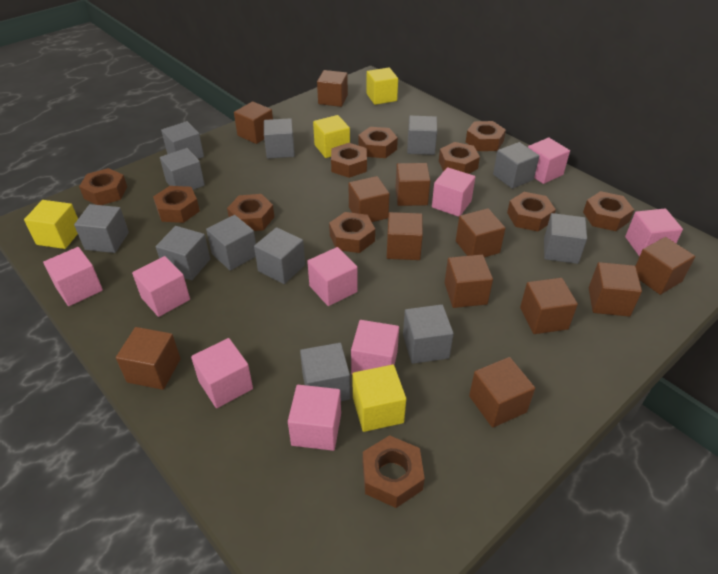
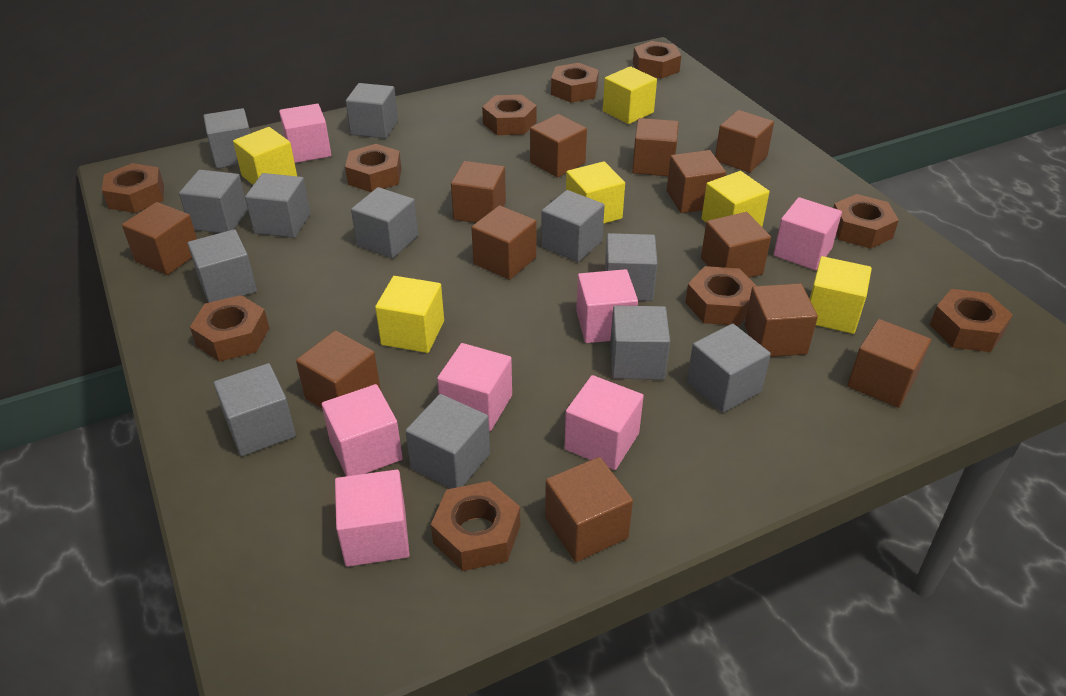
brown nut: [79,168,127,205] [153,186,200,223] [227,194,274,231] [329,212,375,253] [331,143,367,178] [358,127,398,158] [363,435,425,508] [439,142,480,174] [466,121,506,151] [507,192,556,231] [583,191,634,231] = 11 -> [102,163,164,213] [190,295,269,362] [345,144,401,192] [431,481,520,571] [482,95,536,135] [551,63,599,103] [633,41,681,79] [685,266,756,326] [833,194,899,249] [930,289,1013,352] = 10
pink cube: [43,247,103,306] [132,256,190,317] [191,338,253,408] [288,385,341,451] [307,247,358,306] [351,320,399,374] [432,167,475,217] [528,138,570,184] [625,208,683,257] = 9 -> [279,104,331,163] [322,384,403,476] [335,469,410,567] [437,343,512,431] [564,375,644,470] [576,269,638,343] [773,197,842,270] = 7
yellow cube: [24,200,78,249] [313,115,350,158] [352,365,406,432] [366,68,398,105] = 4 -> [233,127,297,185] [375,276,444,353] [566,161,625,224] [603,66,657,124] [701,171,770,227] [810,256,872,334] = 6

